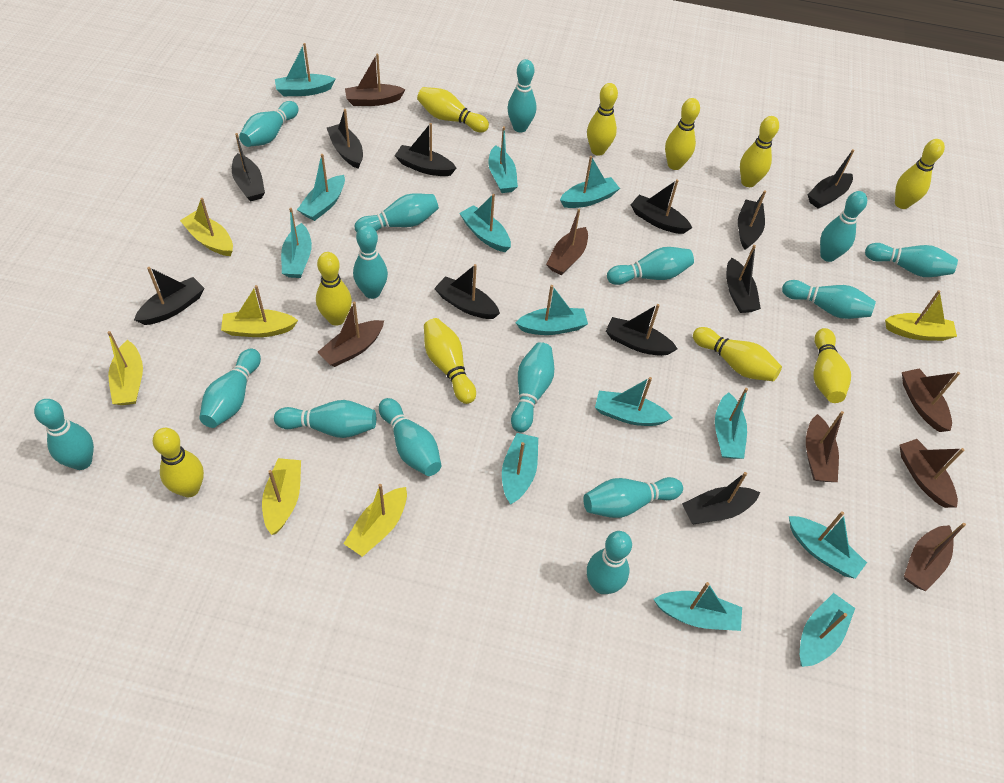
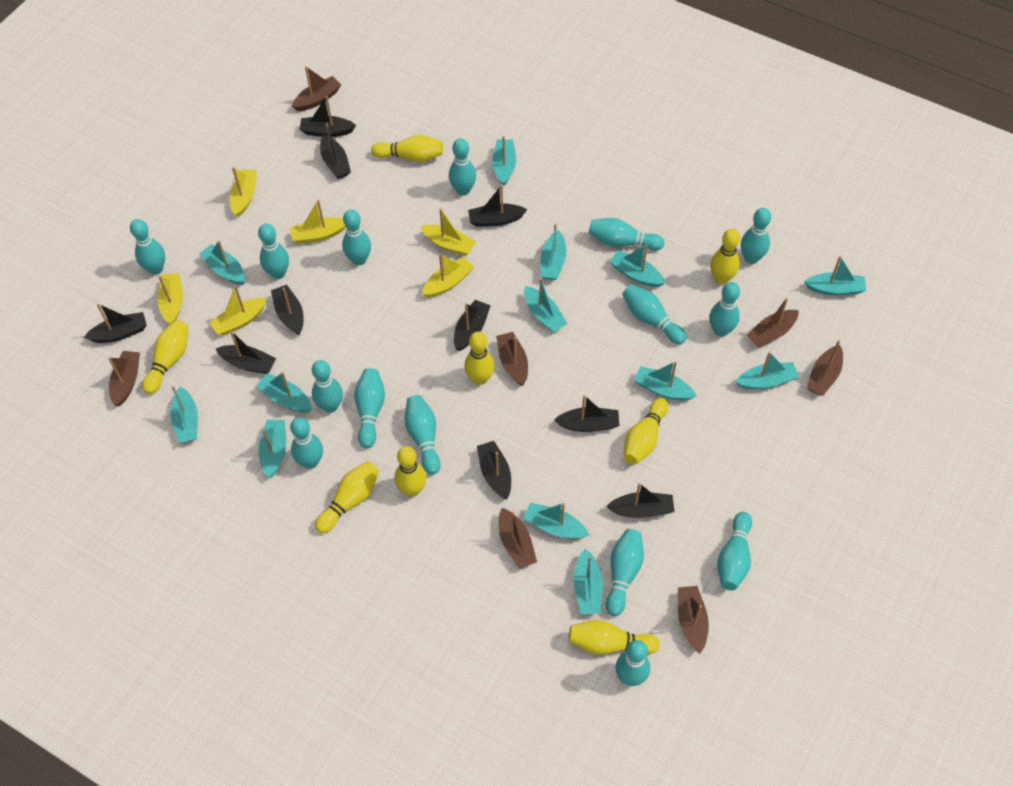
black boat: [134,267,205,325] [232,133,265,201] [327,109,363,169] [394,123,456,176] [434,264,500,319] [606,304,677,356] [631,179,692,234] [682,472,760,524] [726,245,761,313] [738,190,766,250] [807,149,854,209] = 11 -> [84,304,147,343] [216,331,276,374] [271,285,303,335] [299,96,356,137] [320,124,351,179] [454,300,491,351] [468,185,527,227] [477,441,511,499] [554,395,620,432] [606,483,675,518] = 10
yellow bowling pin: [152,428,204,497] [316,252,352,326] [417,87,489,132] [424,318,476,404] [587,83,618,156] [665,98,700,170] [693,327,782,381] [740,116,779,187] [813,328,851,403] [895,139,945,209] = 10 -> [142,320,188,394] [315,461,379,534] [371,135,443,162] [395,446,427,497] [464,332,495,385] [568,620,660,655] [623,398,669,465] [710,229,740,285] = 8

